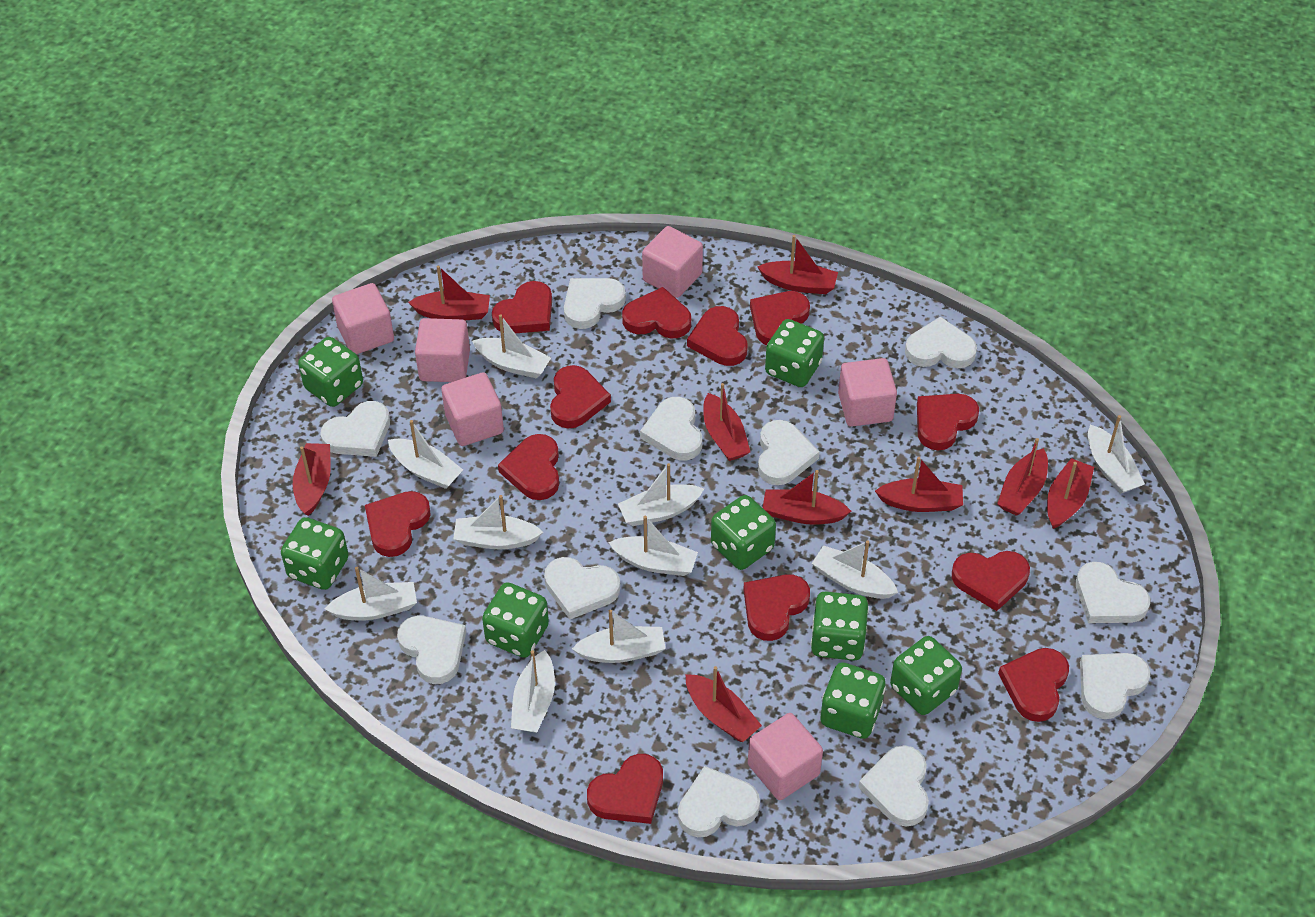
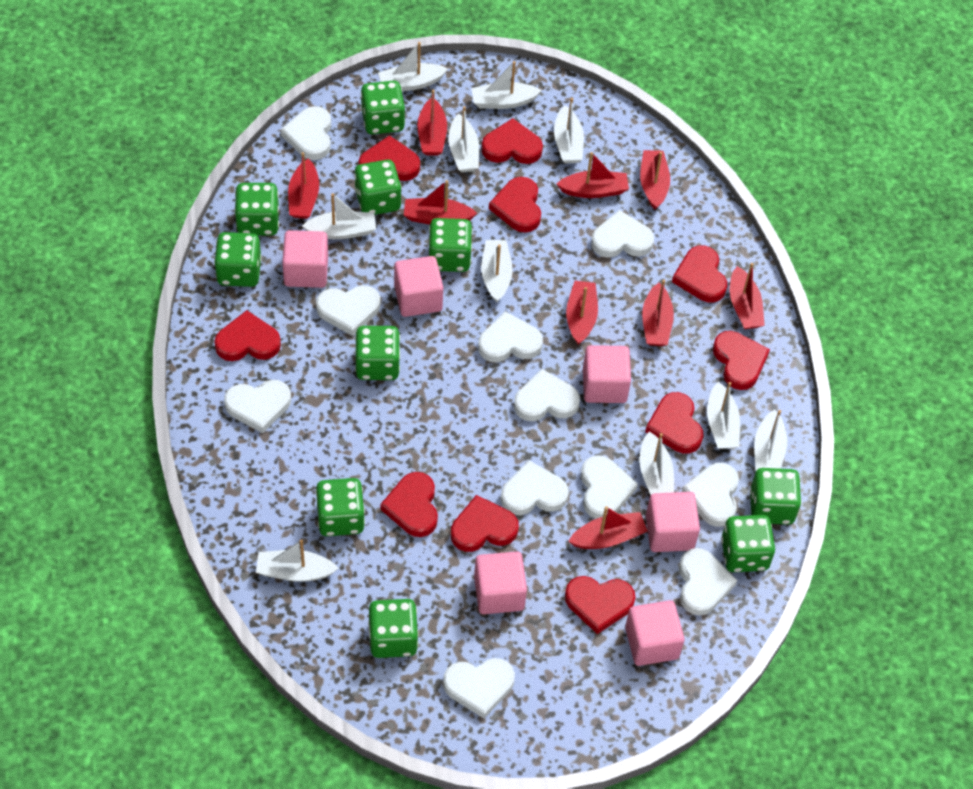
green dice: [281,517,349,590] [298,337,363,407] [482,582,549,658] [711,495,776,570] [765,319,824,387] [811,591,869,661] [820,662,886,739] [890,636,962,715] = 8 -> [214,232,262,287] [234,183,279,236] [316,478,365,536] [354,160,402,215] [355,326,400,380] [361,81,405,134] [368,599,419,658] [429,218,472,272] [721,515,775,572] [750,468,802,525] = 10
red heart: [365,491,431,557] [492,281,552,333] [498,434,559,500] [550,365,611,429] [587,754,663,824] [622,287,691,338] [687,306,748,366] [743,574,810,641] [750,291,810,345] [917,394,979,451] [952,551,1030,611] [998,648,1069,722] = 12 -> [214,310,281,361] [359,135,420,181] [380,472,438,537] [451,495,519,552] [481,118,543,164] [489,177,541,233] [565,576,636,634] [645,392,703,454] [672,246,727,302] [713,331,770,390] = 10

